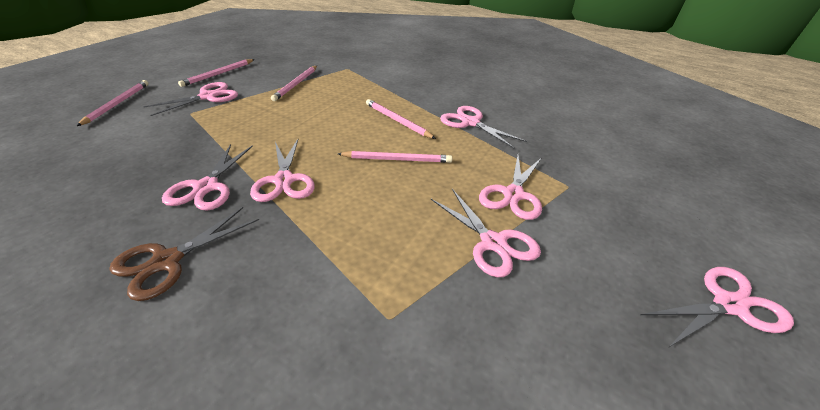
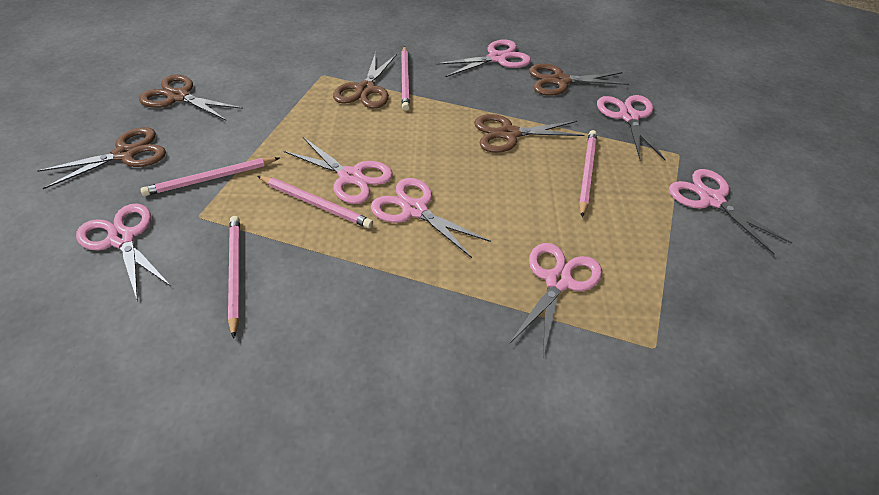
brown scissors: [109,207,259,301] = 1 -> [37,127,166,189] [139,75,243,120] [333,52,397,109] [474,114,585,153] [529,64,629,96] = 5

